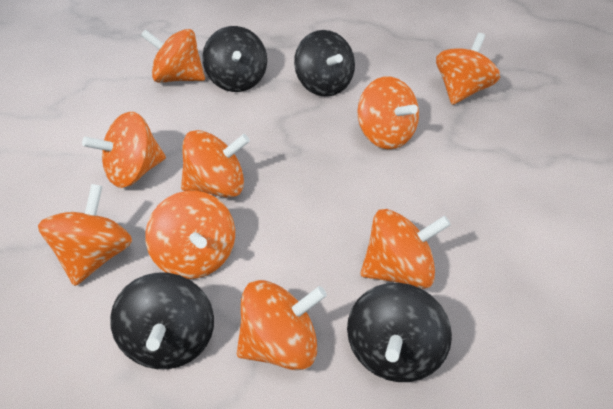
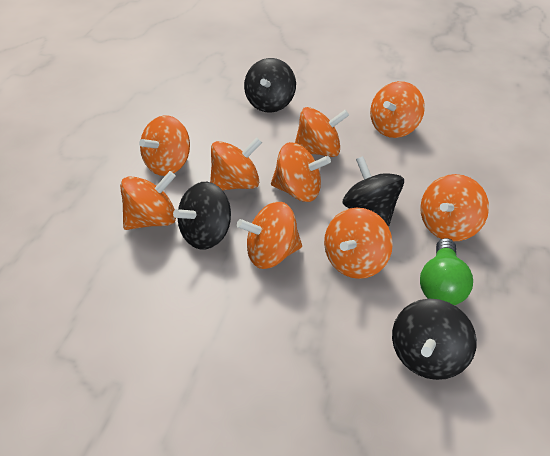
green light bulb: none = 0 -> [420,238,473,305] = 1

